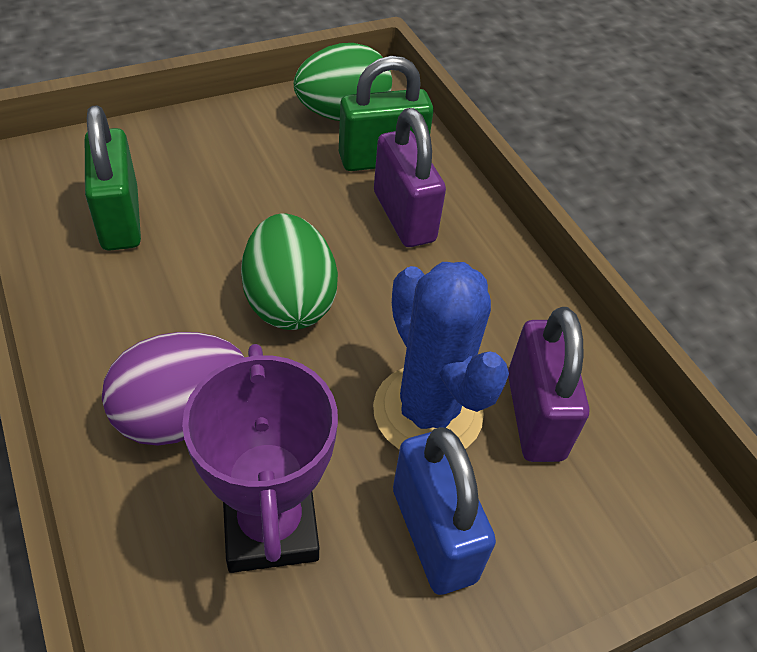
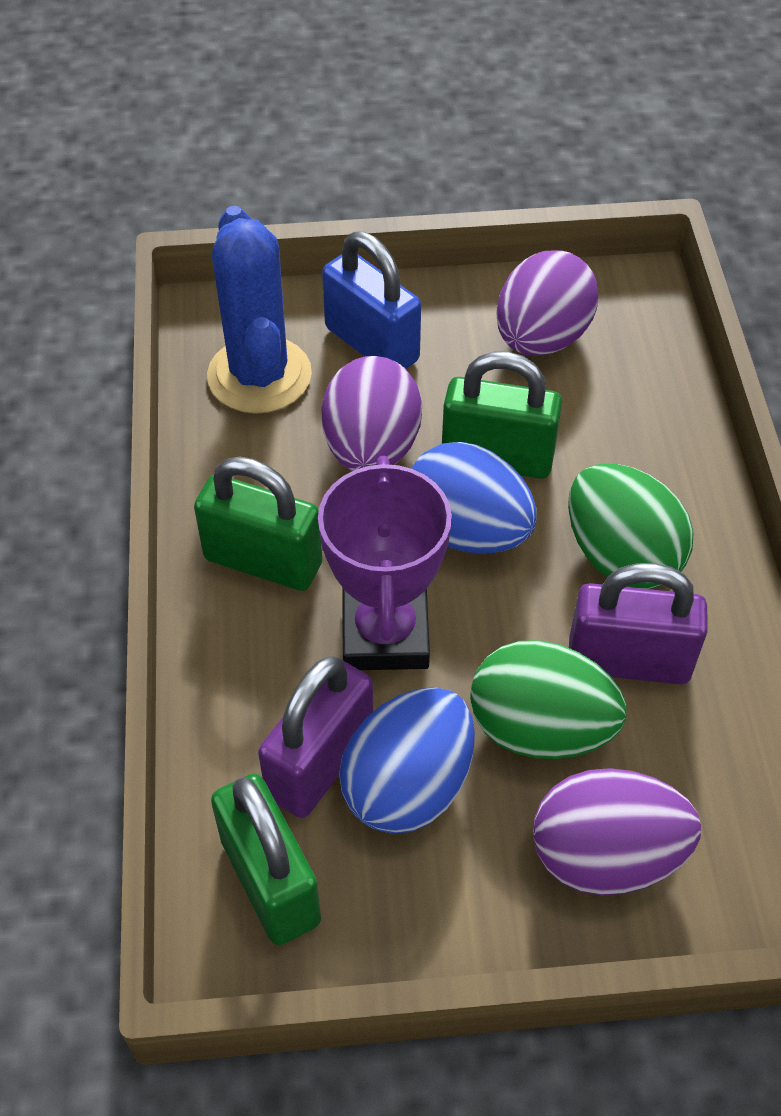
blue egg: none = 0 -> [339,687,475,834] [411,442,536,554] = 2
green padlock: [85,105,141,251] [339,56,433,171] = 2 -> [194,457,322,591] [211,774,321,945] [442,352,562,479] = 3
purple egg: [102,332,245,446] = 1 -> [321,356,422,471] [496,250,599,356] [533,768,701,895] = 3

